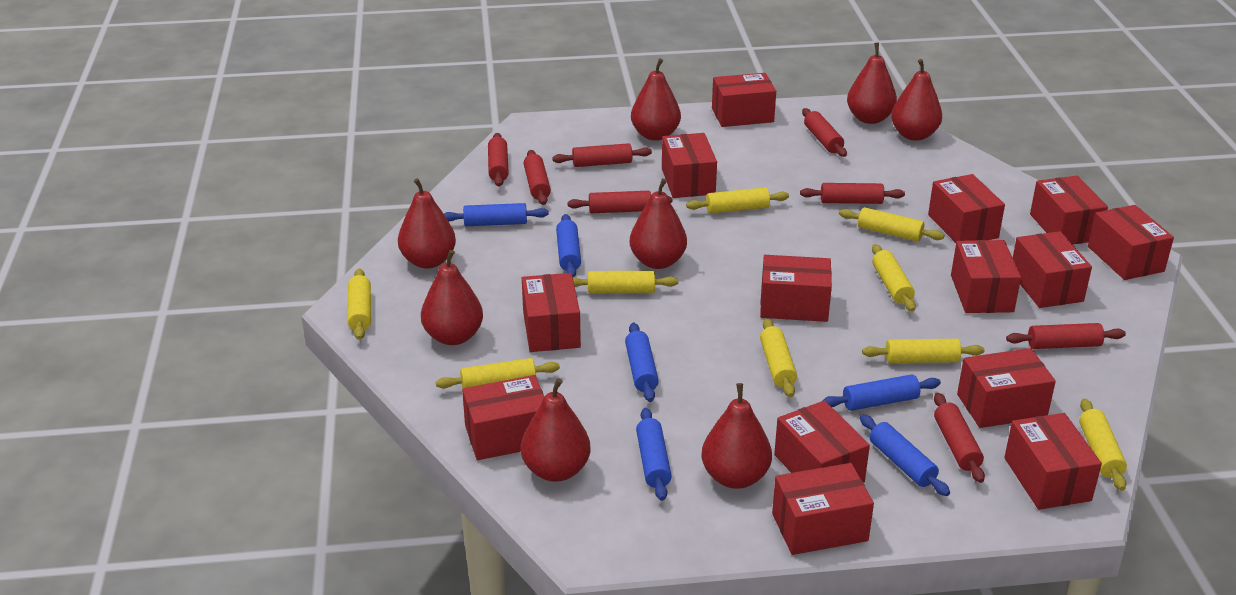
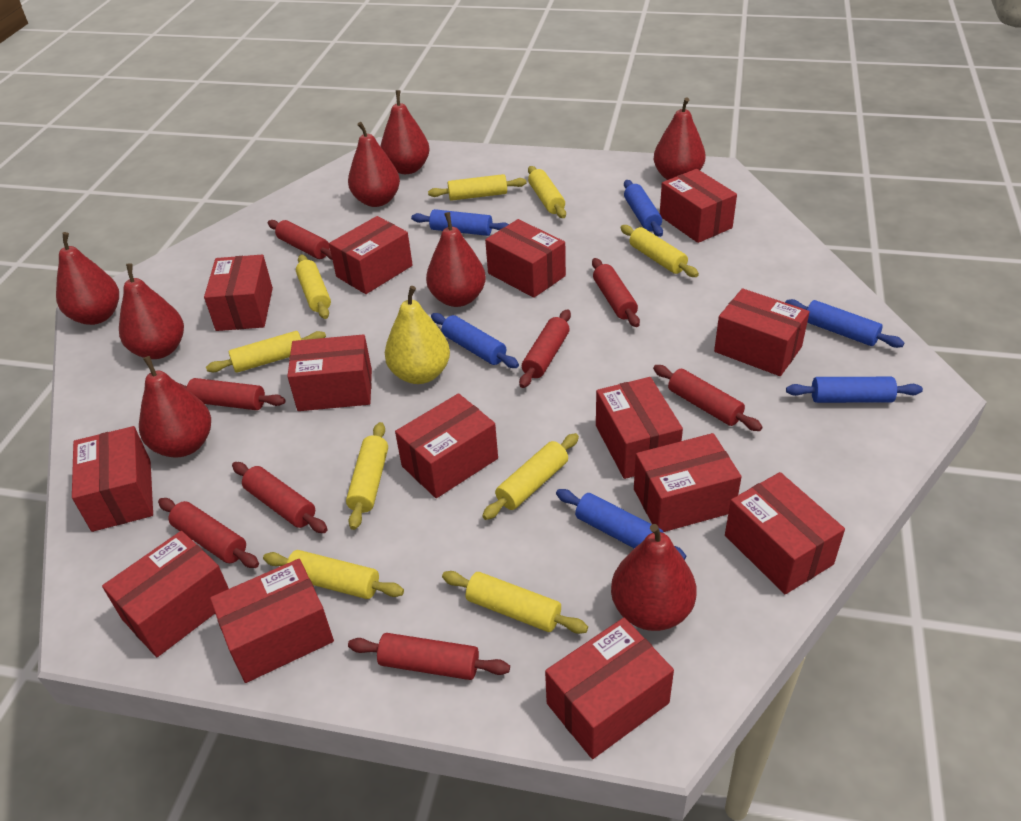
yellow pear: none = 0 -> [385,286,450,384] = 1

